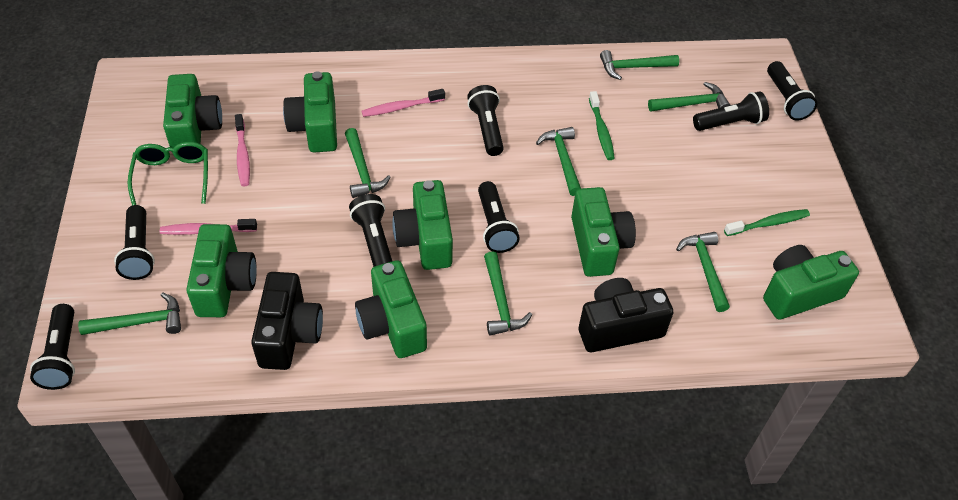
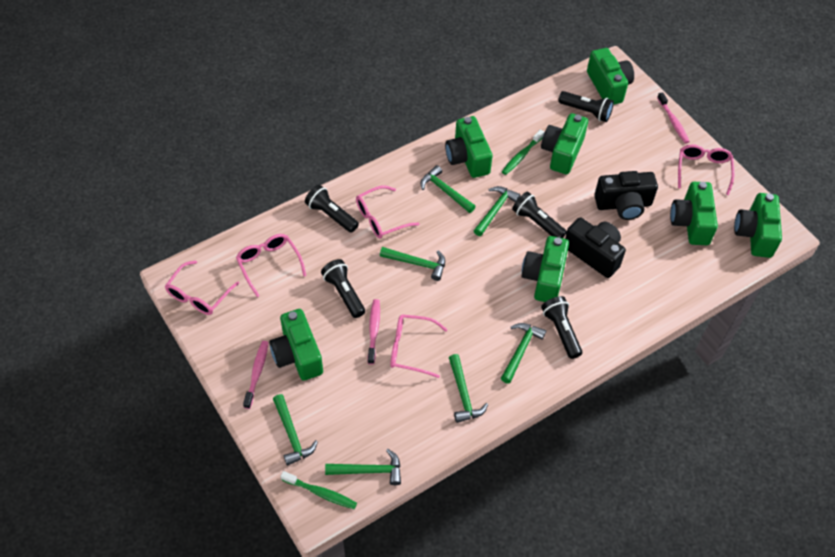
black flashlight: [30,304,75,390] [114,205,155,280] [349,194,392,267] [467,85,504,156] [478,181,520,253] [693,92,769,131] [767,61,817,121] = 7 -> [305,185,359,233] [321,259,365,318] [512,191,567,238] [541,296,582,359] [558,91,614,122] = 5
green glasses: [128,142,208,205] = 1 -> none = 0
pink glasses: none = 0 -> [165,260,239,315] [236,234,306,297] [356,185,420,239] [390,314,448,378] [678,144,735,195] = 5

